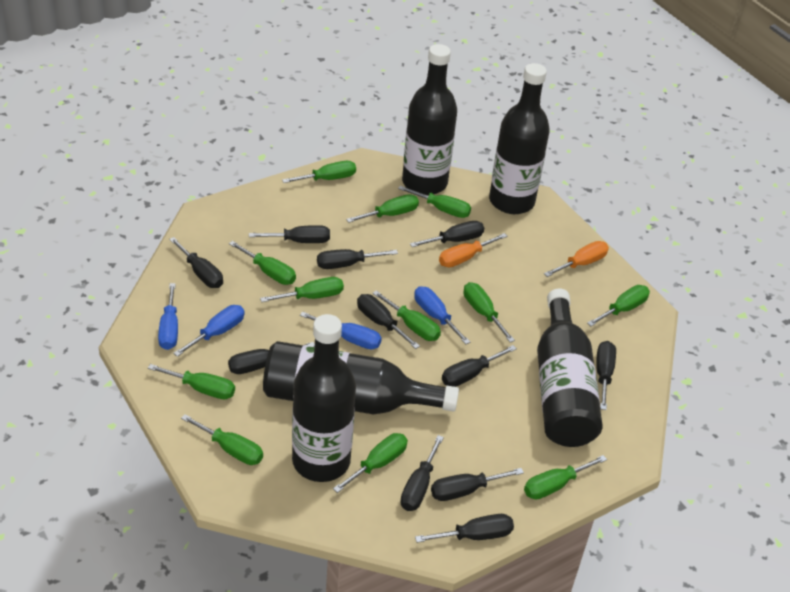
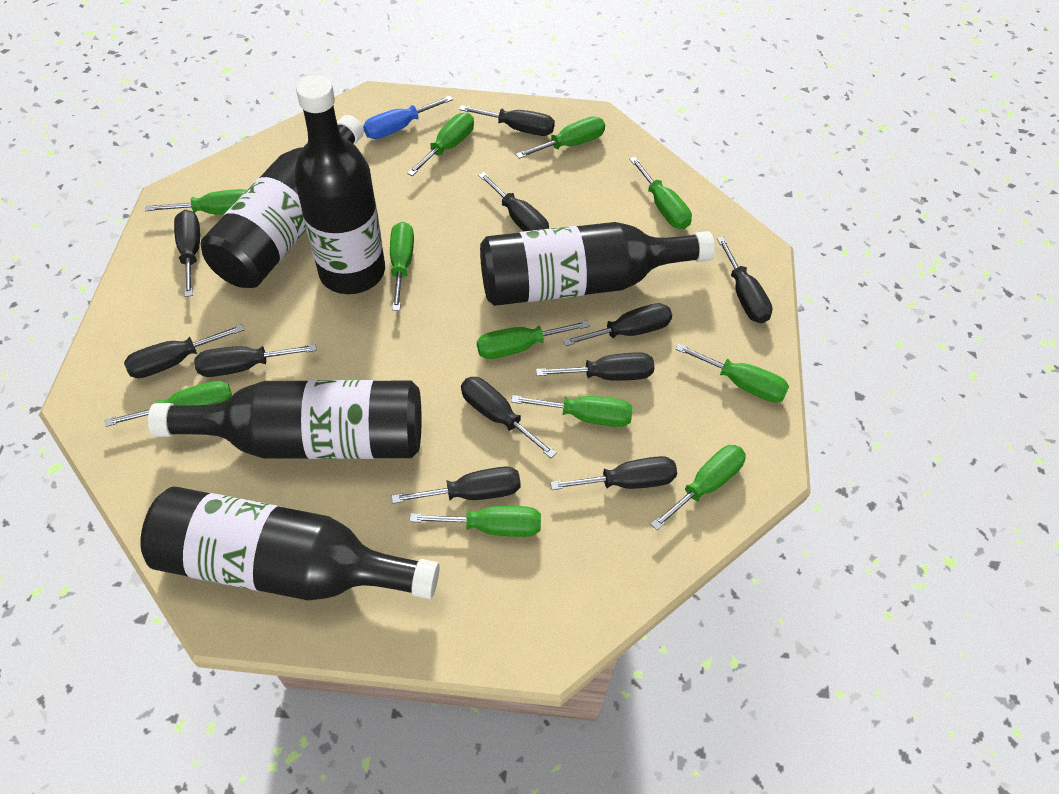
blue screwdriver: [158,283,178,350] [173,305,245,357] [300,311,382,349] [414,286,471,344] = 4 -> [363,96,453,139] = 1
green screwdriver: [148,364,235,399] [181,414,263,465] [229,241,296,285] [260,277,344,302] [282,161,356,183] [333,433,408,493] [346,194,419,223] [372,290,441,341] [398,186,471,218] [464,282,515,342] [524,455,607,500] [587,285,650,326] = 12 -> [105,381,232,427] [145,189,246,214] [390,222,414,311] [407,113,474,176] [410,506,541,537] [477,320,590,359] [511,395,633,427] [516,116,605,159] [630,157,692,229] [651,445,746,530] [675,343,789,403] = 11
orange screwdriver: [439,233,508,267] [544,241,609,277] = 2 -> none = 0

